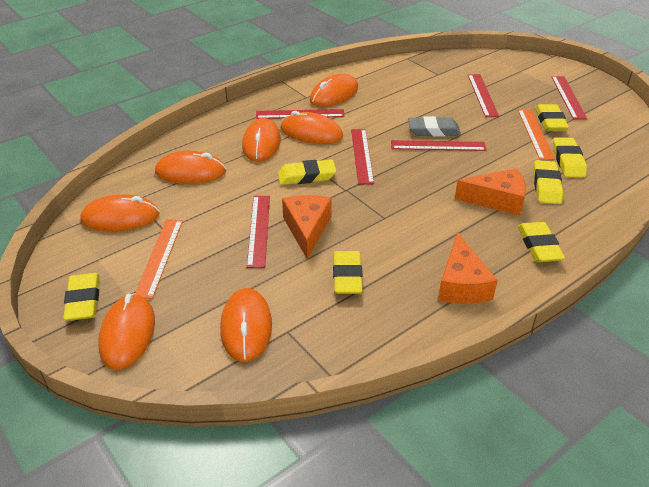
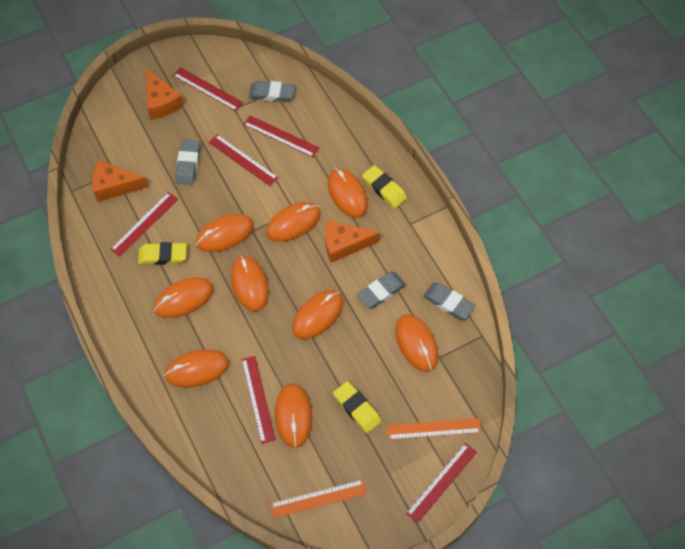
grey eraser: [408,116,461,137] = 1 -> [175,140,200,185] [249,81,295,102] [357,272,406,309] [423,283,475,319] = 4
orange mouse: [80,194,160,231] [98,293,155,370] [155,151,226,184] [220,288,272,362] [242,118,281,162] [280,111,343,144] [310,74,358,107] = 7 -> [154,278,214,318] [164,350,229,387] [196,214,254,252] [231,256,269,311] [266,202,321,242] [275,383,312,448] [292,290,343,339] [328,168,368,218] [396,314,438,372] = 9
yellow eraser: [63,273,99,321] [278,159,336,185] [333,251,363,294] [518,222,565,262] [533,160,563,204] [535,104,569,131] [553,138,587,177] = 7 -> [138,242,187,265] [333,381,381,433] [362,165,407,208] = 3

